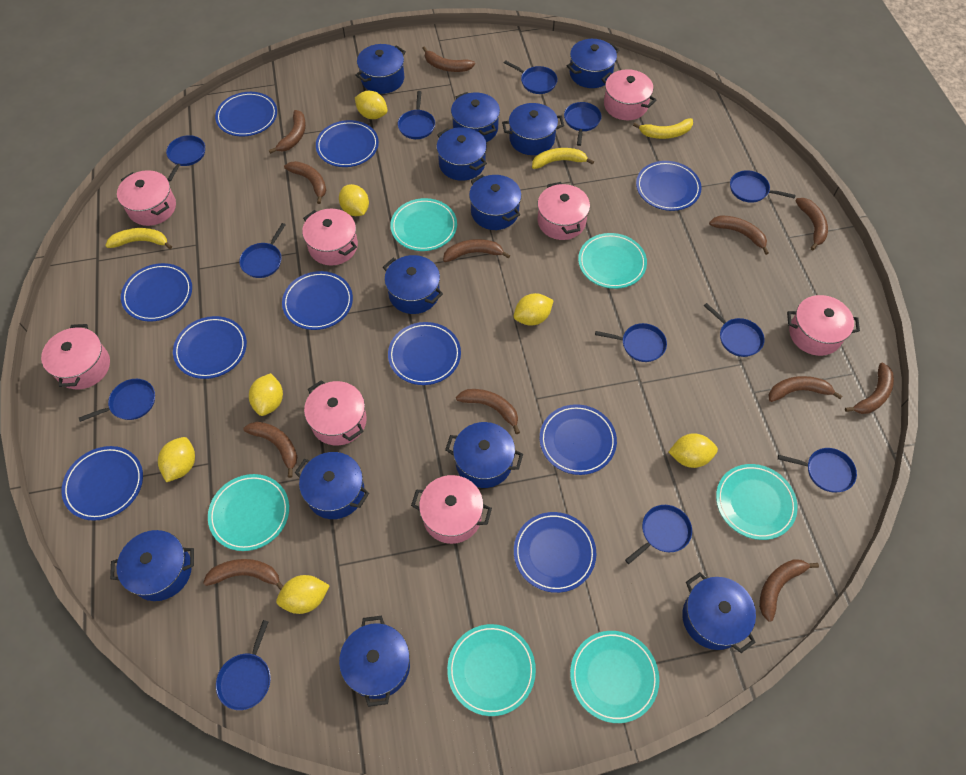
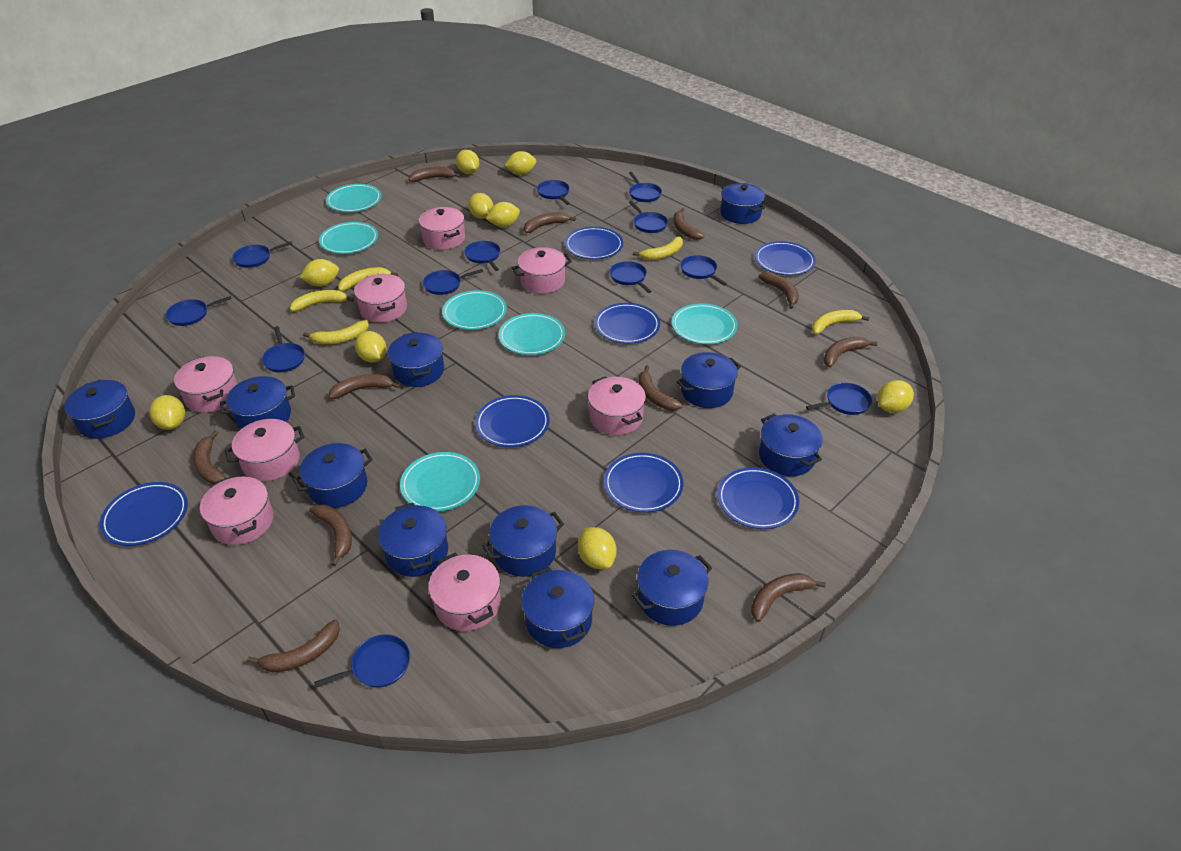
blue plate: [62,446,143,521] [121,263,192,322] [173,316,247,379] [215,92,277,137] [282,271,353,330] [316,120,379,167] [388,322,461,385] [514,512,596,593] [540,404,617,475] [636,161,702,211] = 10 -> [100,482,188,546] [475,395,550,447] [565,227,623,259] [595,303,660,344] [604,453,684,512] [717,467,799,529] [755,241,816,275] = 7
blue pot: [110,530,194,601] [295,452,369,519] [339,616,410,707] [355,44,406,94] [383,255,443,314] [436,127,487,181] [445,422,523,488] [451,92,500,142] [469,174,521,230] [502,103,564,155] [567,39,619,88] [682,572,756,653] = 12 -> [64,380,135,439] [220,376,295,429] [293,443,373,508] [378,503,448,577] [388,332,444,387] [482,505,564,577] [522,567,594,648] [632,550,712,626] [676,352,741,408] [720,183,765,224] [759,414,823,476] = 11
brown banana: [203,559,283,590] [243,422,297,478] [269,110,306,154] [284,161,326,204] [422,46,475,72] [443,239,510,262] [456,389,520,434] [709,216,769,255] [759,559,819,622] [769,376,842,402] [795,198,828,250] [845,362,894,414] = 12 -> [193,430,226,484] [247,619,340,673] [309,505,352,566] [329,374,400,399] [408,167,461,182] [524,212,576,233] [638,365,683,410] [673,208,704,240] [751,573,826,622] [758,272,799,309] [824,337,878,368] = 11
yellow banana: [105,228,172,249] [532,148,594,169] [633,118,693,139] = 3 -> [290,290,354,311] [303,320,369,344] [338,267,398,291] [633,236,683,260] [812,310,870,335] = 5
yellow lemon: [158,437,195,482] [249,373,283,416] [276,575,330,614] [339,184,369,216] [355,91,388,119] [514,293,554,326] [669,433,718,468] = 7 -> [149,395,185,430] [300,259,339,287] [355,331,387,362] [456,150,479,174] [468,193,493,219] [486,202,520,227] [504,151,536,175] [578,527,617,569] [877,380,914,413] = 9

